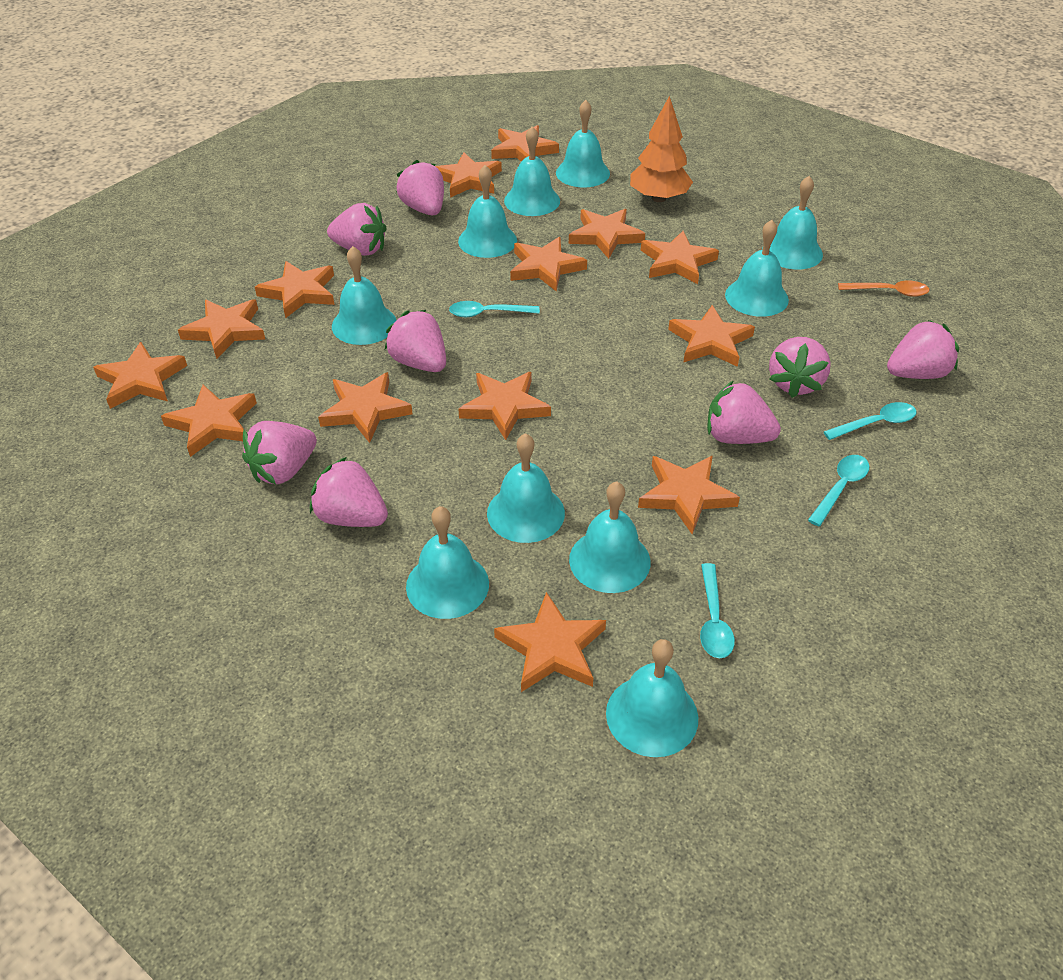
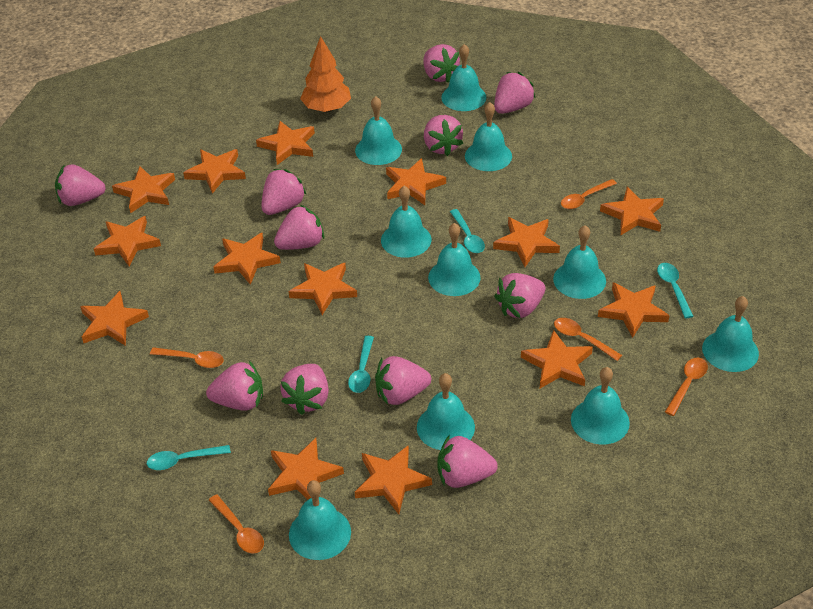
orange spoon: [838,281,929,297] = 1 -> [150,347,224,368] [209,494,264,554] [554,318,622,361] [561,179,617,209] [665,358,708,416] = 5
pink strawberry: [242,421,317,484] [310,457,388,527] [327,203,387,256] [385,310,446,372] [396,160,444,215] [707,380,781,444] [769,337,831,398] [887,320,959,379] = 8 -> [55,164,106,206] [206,361,263,411] [262,169,307,215] [274,205,324,250] [280,364,329,415] [375,356,431,405] [424,44,460,83] [424,115,463,156] [437,435,498,488] [494,72,536,114] [494,273,545,318] = 11

